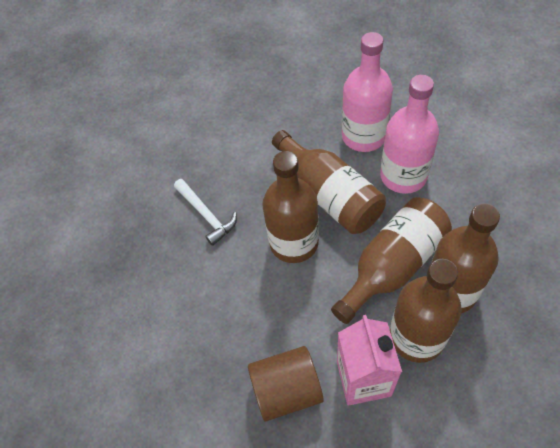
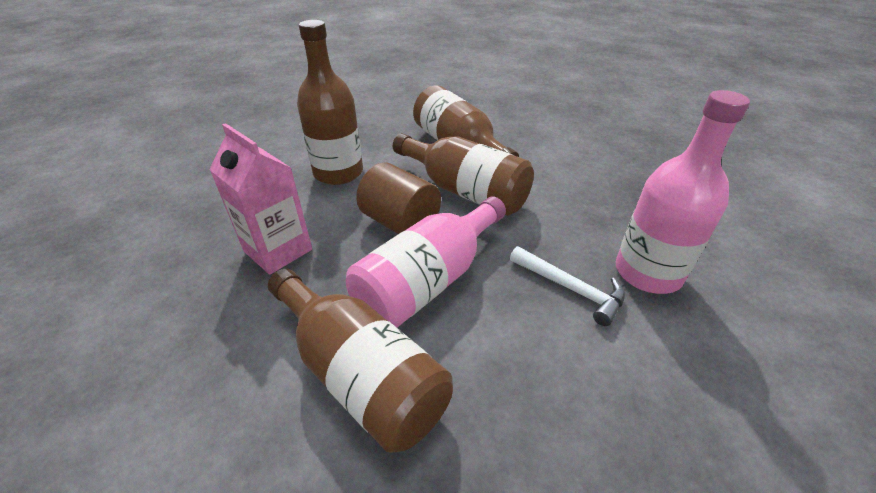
brown bottle: [262,151,319,263] [272,130,386,234] [331,197,452,324] [390,259,462,363] [431,203,500,313] = 5 -> [268,268,453,453] [297,20,363,185] [393,133,534,216] [413,85,519,157] = 4

